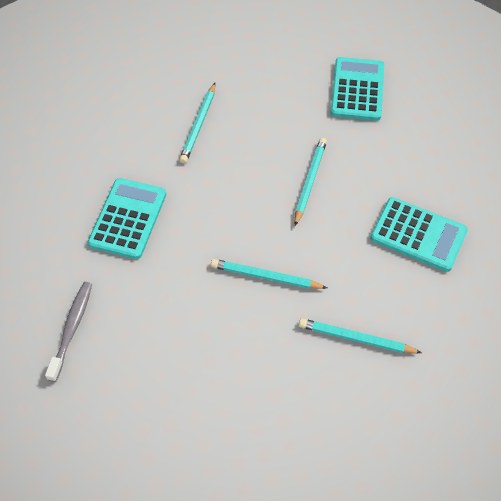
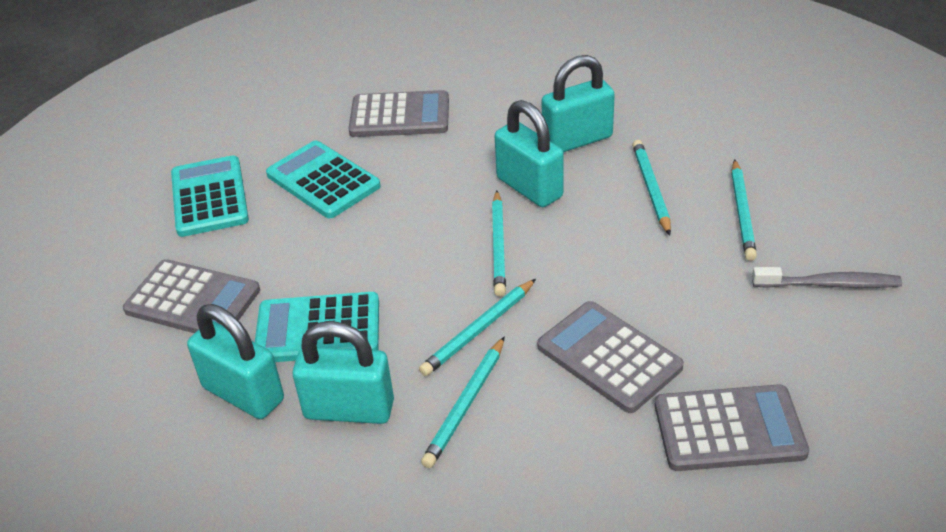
grey calculator: none = 0 -> [123,259,260,333] [348,90,449,137] [537,301,684,413] [655,384,809,471] = 4
turquoise padlock: none = 0 -> [187,304,284,419] [292,321,394,424] [495,100,564,207] [542,55,615,152] = 4
turquoise pencil: [179,83,215,164] [211,259,327,289] [294,137,327,226] [299,318,422,354] = 4 -> [419,279,536,376] [421,336,505,468] [492,191,506,297] [632,140,671,235] [731,159,757,261] = 5

